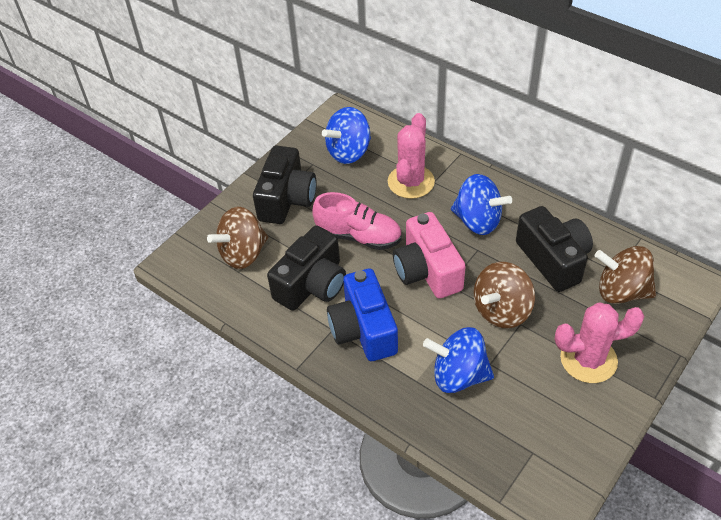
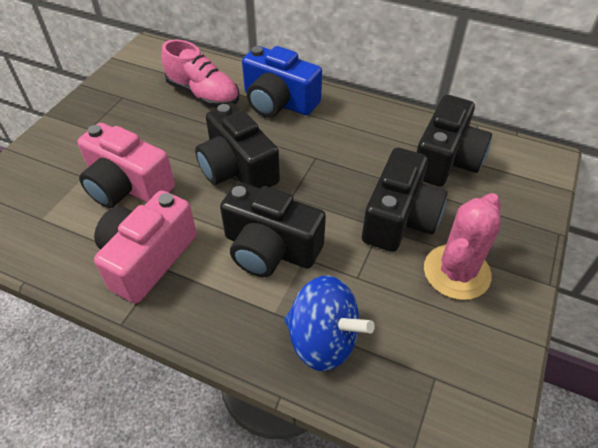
black camera: [253,146,316,224] [267,225,346,311] [516,206,593,292] = 3 -> [195,103,280,189] [220,182,326,277] [362,148,447,252] [417,95,492,187] = 4
blue spinning top: [322,107,371,164] [423,327,494,393] [451,174,512,235] = 3 -> [284,276,375,371] = 1
brown spinning top: [207,207,268,269] [474,262,535,328] [595,246,656,304] = 3 -> none = 0
pink cactus: [388,113,435,199] [555,302,645,383] = 2 -> [424,193,501,300] = 1
pink camera: [393,212,466,299] = 1 -> [78,123,175,208] [94,190,197,304] = 2

